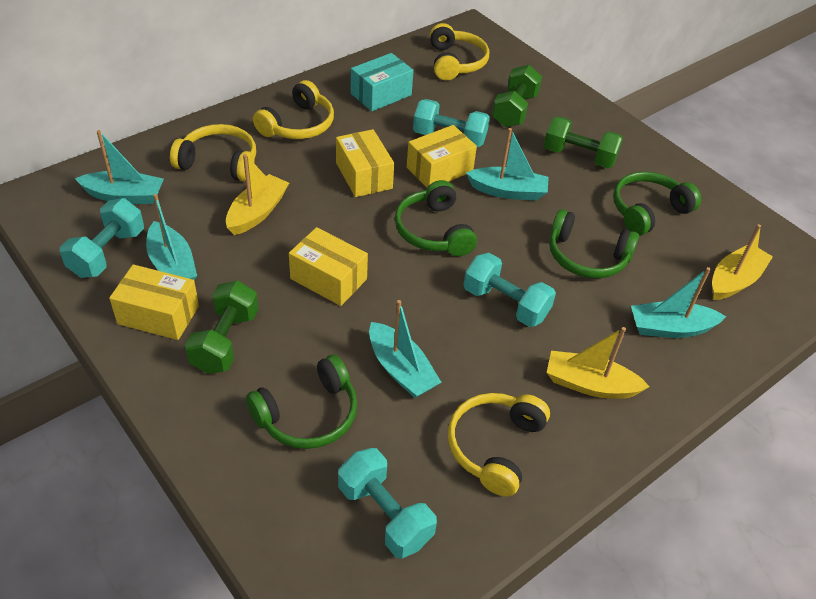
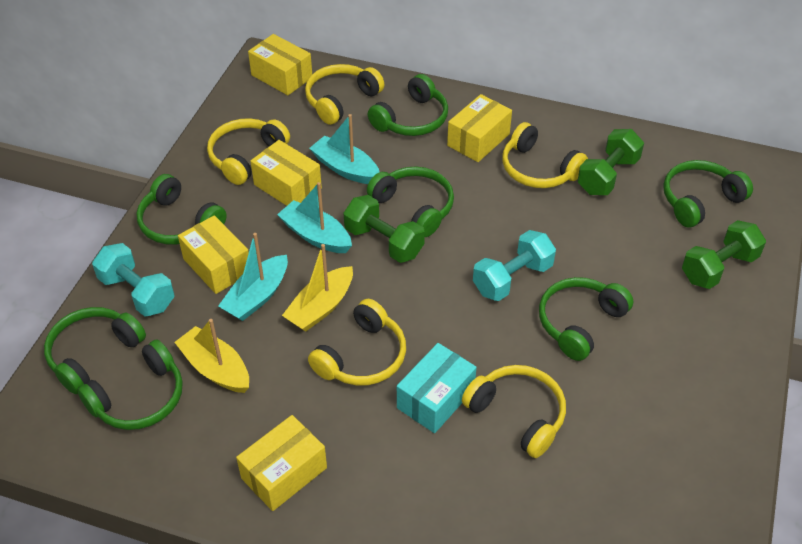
green headphones: [246,355,357,449] [395,180,477,256] [549,209,639,278] [613,171,701,236] = 4 -> [44,307,146,394] [77,340,183,430] [136,174,227,245] [367,166,454,237] [368,74,448,136] [539,277,633,361] [663,160,753,227] = 7
turquoise boat: [75,130,164,204] [146,194,197,280] [369,300,442,398] [466,128,549,201] [631,267,726,338] = 5 -> [218,233,288,321] [277,182,352,253] [309,114,380,184] = 3
turquoise dumbbell: [60,198,144,278] [338,448,437,558] [413,99,490,147] [464,253,556,327] = 4 -> [92,243,174,317] [473,230,556,301] = 2
yellow boat: [226,154,289,235] [547,327,650,399] [712,224,773,300] = 3 -> [174,319,249,393] [282,244,353,332] = 2
yellow box: [109,264,199,340] [289,227,368,306] [336,129,394,197] [407,125,477,187] = 4 -> [178,215,249,294] [236,415,327,511] [248,34,312,95] [250,140,322,206] [447,94,512,162] = 5
yellow headphones: [170,124,256,182] [253,80,334,139] [430,23,489,80] [448,393,550,497] = 4 -> [207,118,290,185] [305,64,384,125] [308,299,406,386] [462,365,566,458] [502,122,588,188] = 5

